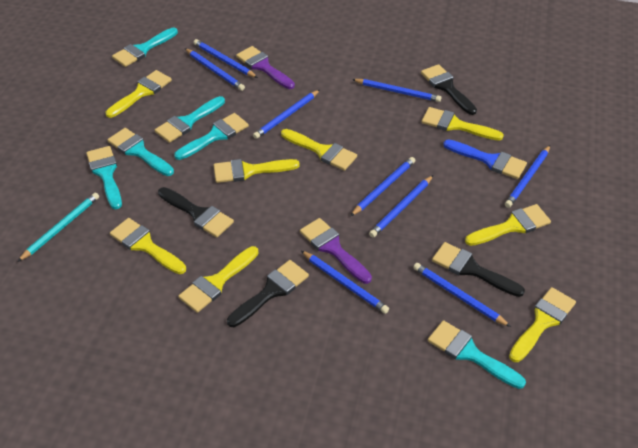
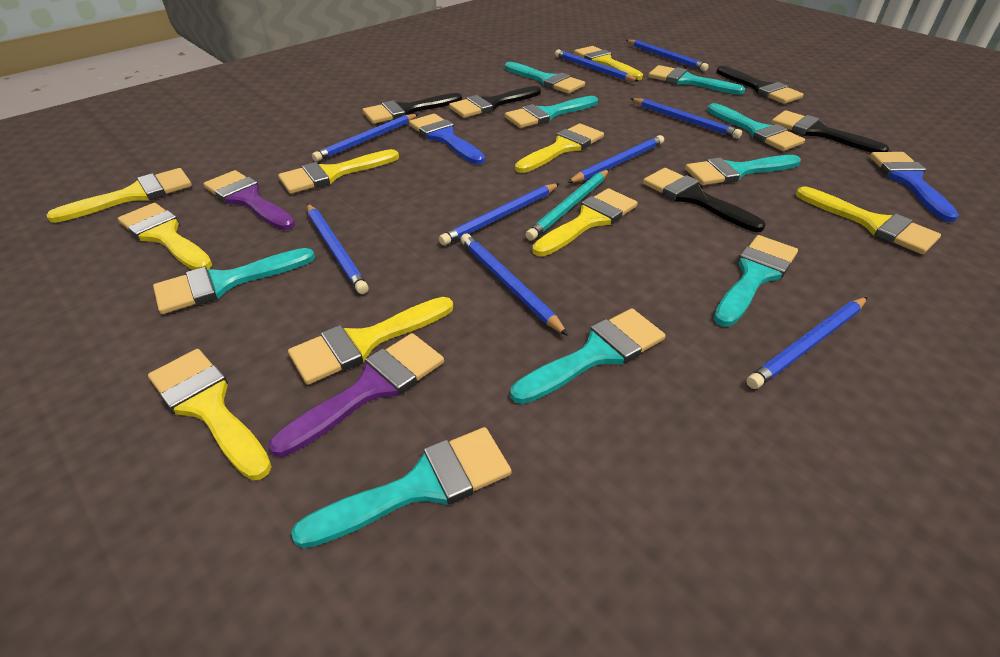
black brush: [158,187,234,237] [227,260,309,327] [421,64,477,115] [432,242,525,297] = 4 -> [362,93,462,124] [449,86,541,118] [643,168,766,232] [716,66,803,104] [771,110,889,153] = 5
blue brush: [443,139,527,179] = 1 -> [409,114,485,164] [870,152,959,222] = 2
turquoise brush: [86,146,122,209] [107,128,174,176] [112,28,178,67] [155,96,225,143] [174,113,249,160] [428,320,526,389] = 6 -> [153,248,315,314] [291,427,512,548] [505,62,585,94] [505,96,598,128] [510,308,666,404] [648,65,745,94] [685,155,801,185] [707,103,805,151] [714,235,798,327] = 9
yellow brush: [106,70,172,118] [110,218,186,274] [178,246,259,313] [214,159,300,183] [281,129,357,171] [422,107,504,141] [465,204,551,246] [509,287,576,362] = 8 -> [47,168,192,223] [118,203,212,270] [148,349,272,480] [278,149,399,194] [288,297,453,385] [515,124,604,173] [532,188,638,256] [574,46,643,80] [796,186,941,254] = 9

